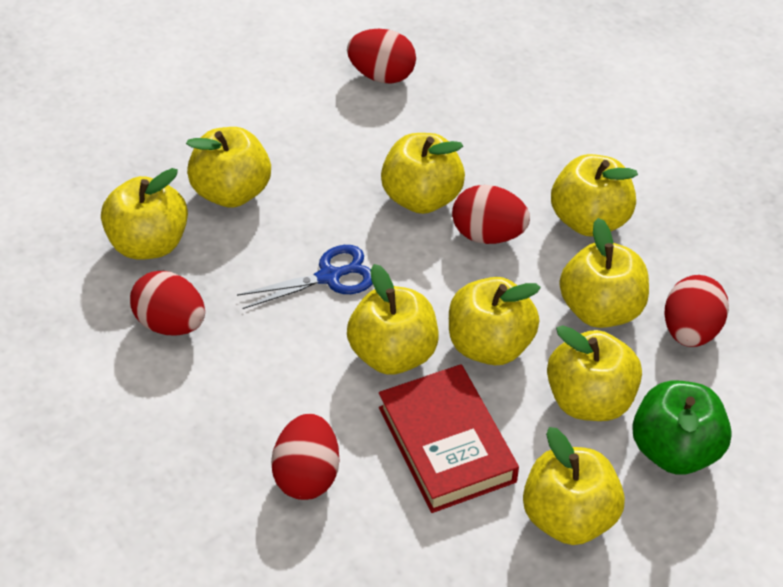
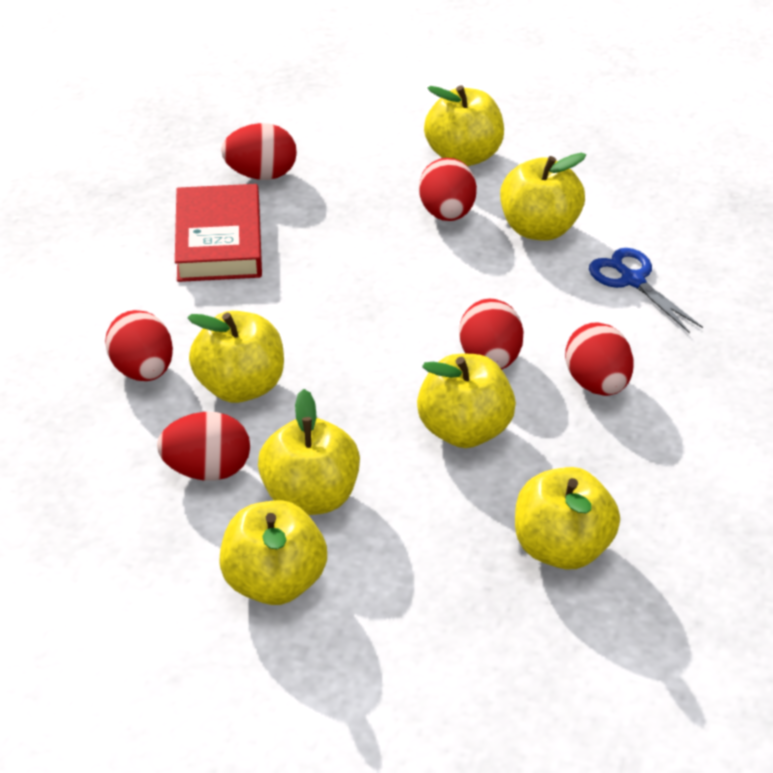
green apple: [632,380,732,475] = 1 -> none = 0
red egg: [130,271,205,336] [271,414,340,500] [347,29,416,84] [452,185,530,244] [665,275,729,347] = 5 -> [105,310,173,381] [157,412,250,481] [221,123,297,180] [419,158,477,221] [459,299,524,370] [565,323,633,396] = 6
yellow apple: [101,168,188,260] [186,127,271,208] [347,264,439,375] [381,133,465,214] [449,277,541,365] [523,427,625,545] [547,325,642,421] [551,154,638,236] [559,218,649,328] = 9 -> [187,311,284,403] [219,500,327,605] [258,389,360,515] [417,354,516,448] [424,86,504,166] [500,153,586,241] [515,467,620,569] = 7

